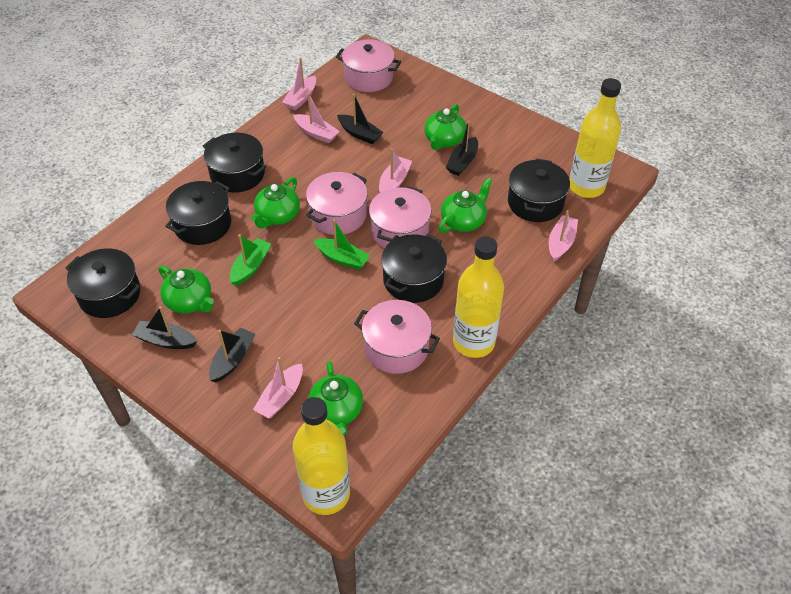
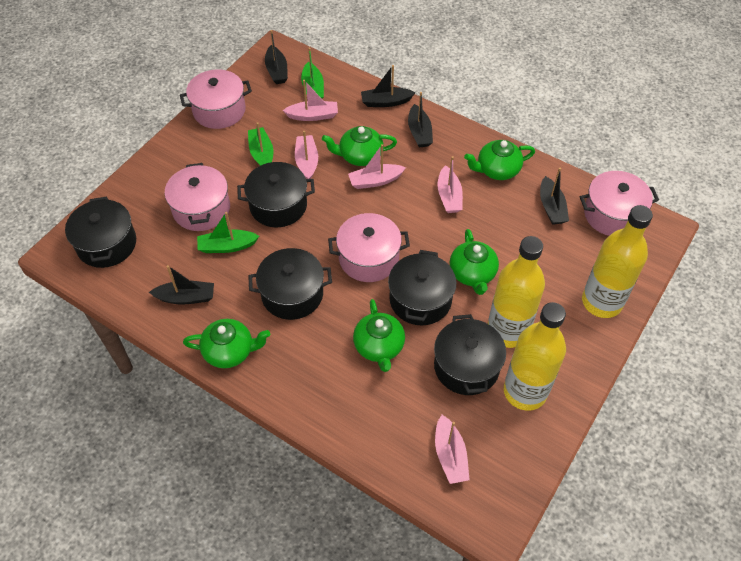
black boat: [132,306,197,349] [209,327,255,382] [337,94,384,144] [446,121,478,176] = 4 -> [149,265,214,305] [265,30,288,84] [361,65,416,107] [408,92,433,148] [540,168,569,225] = 5
green boat: [229,234,271,286] [314,219,370,270] = 2 -> [197,212,259,253] [248,122,273,166] [301,48,324,99] = 3

